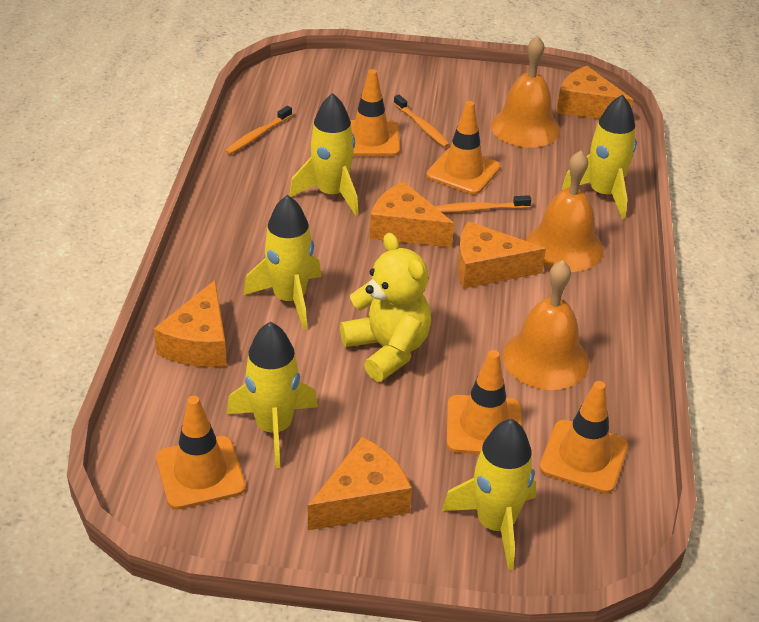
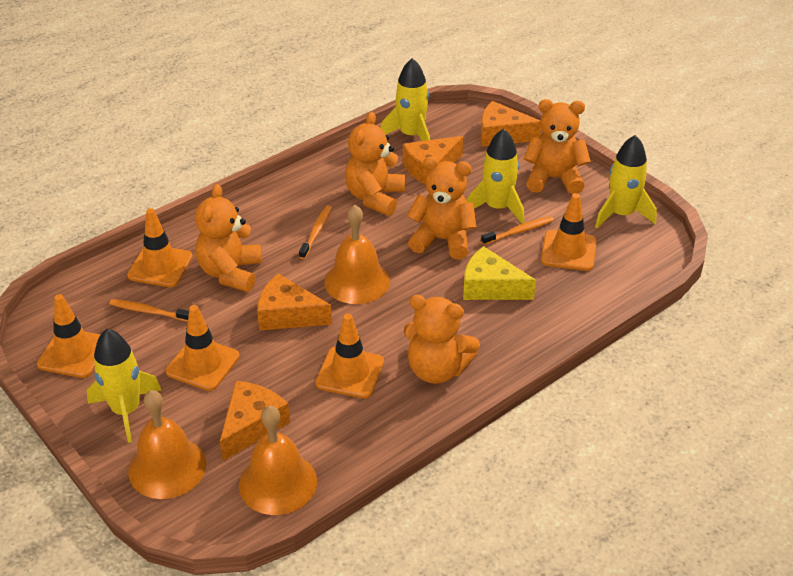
orange cheese: [154,280,227,367] [308,437,412,530] [370,181,454,248] [458,221,546,289] [556,66,633,119] = 5 -> [220,381,290,461] [257,273,332,330] [403,136,464,185] [480,101,542,146] = 4
orange teddy bear: none = 0 -> [195,184,262,292] [345,112,405,216] [404,295,480,384] [407,157,477,260] [524,99,591,195] = 5
yellow cheese: none = 0 -> [463,246,536,300] = 1
yellow rocket: [227,322,318,468] [244,195,321,330] [289,93,359,216] [442,419,536,570] [562,94,637,219] = 5 -> [87,329,161,443] [381,58,430,141] [466,128,524,224] [595,135,657,228] = 4
yellow teddy bear: [340,233,431,382] = 1 -> none = 0

